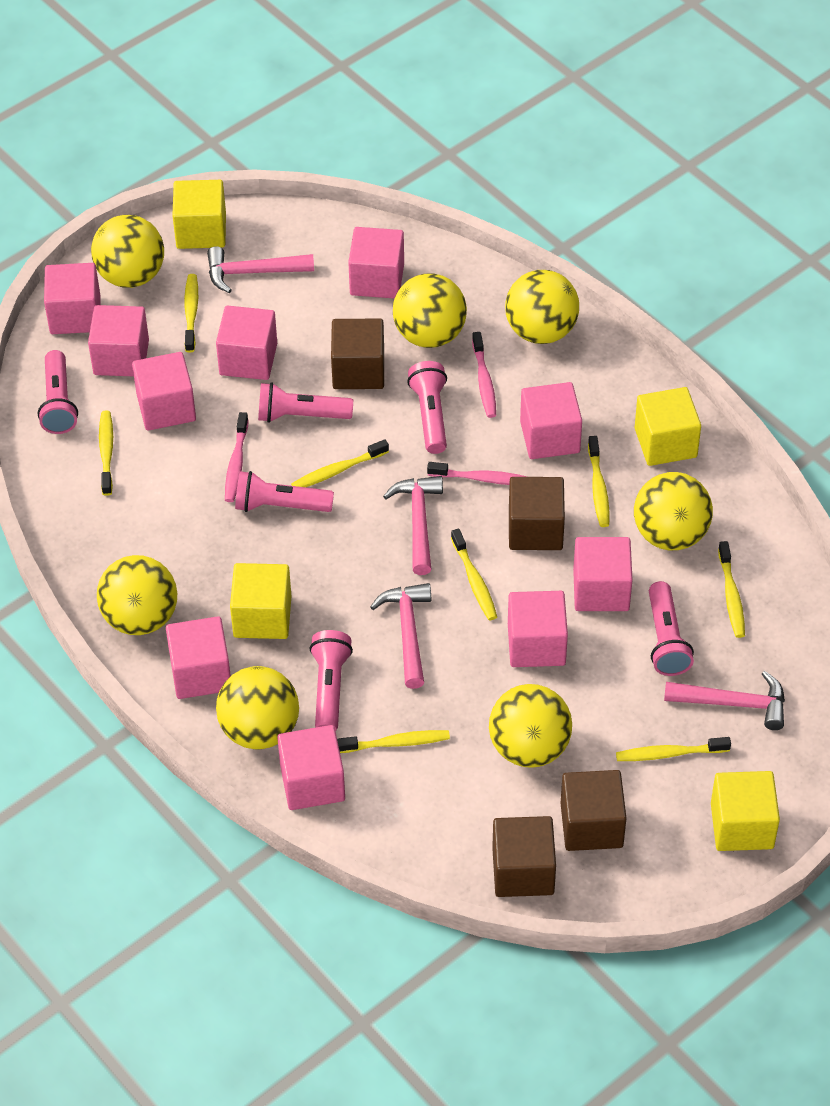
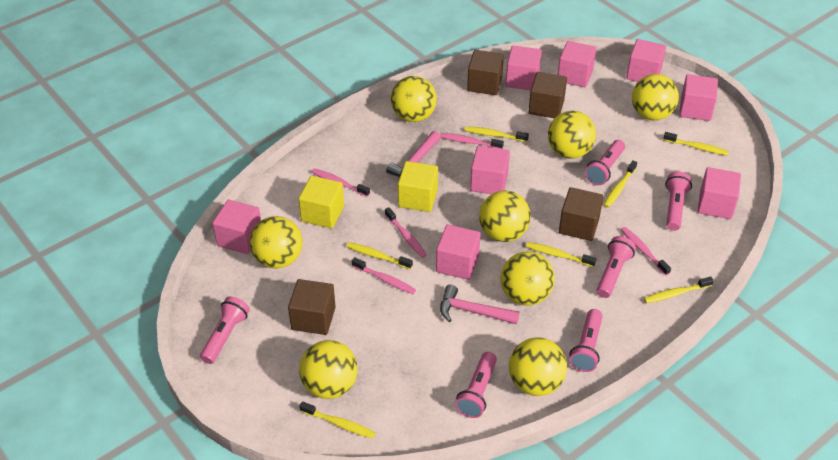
pink cube: [44,263,101,334] [88,305,149,376] [132,352,196,431] [166,616,231,699] [216,306,277,380] [277,725,345,810] [348,227,404,299] [508,591,568,667] [520,382,582,459] [573,537,633,611] = 10 -> [212,200,261,254] [436,225,481,280] [470,146,510,194] [505,46,542,90] [558,41,596,87] [626,39,666,82] [679,74,718,121] [698,167,741,219] = 8
pink hammer: [207,246,314,293] [370,583,431,689] [383,476,443,575] [664,671,785,730] = 4 -> [386,131,441,177] [440,285,520,324] = 2
pink toothbrush: [225,412,248,502] [427,462,527,485] [472,332,496,418] = 3 -> [311,168,370,197] [352,257,416,294] [385,207,427,258] [440,133,504,149] [621,227,671,276] = 5
yellow ball: [91,215,164,288] [97,555,177,635] [216,666,299,749] [393,273,467,348] [489,684,572,768] [505,270,579,344] [634,472,713,550] = 7 -> [250,216,302,269] [299,340,358,399] [391,76,437,122] [479,191,531,242] [500,251,555,306] [509,337,567,396] [548,111,596,159] [632,74,679,120] = 8
yellow cube: [172,180,226,249] [230,563,291,639] [635,387,701,466] [711,771,780,851] = 4 -> [298,176,344,229] [398,161,438,212] = 2
yellow toothbrush: [99,411,113,496] [184,274,198,353] [291,439,389,487] [337,730,450,753] [451,529,497,620] [588,436,609,527] [616,737,731,761] [718,541,745,638] = 8 -> [299,401,375,439] [346,242,413,269] [465,126,529,142] [526,242,597,267] [604,160,637,208] [644,277,714,303] [664,132,729,156] = 7

